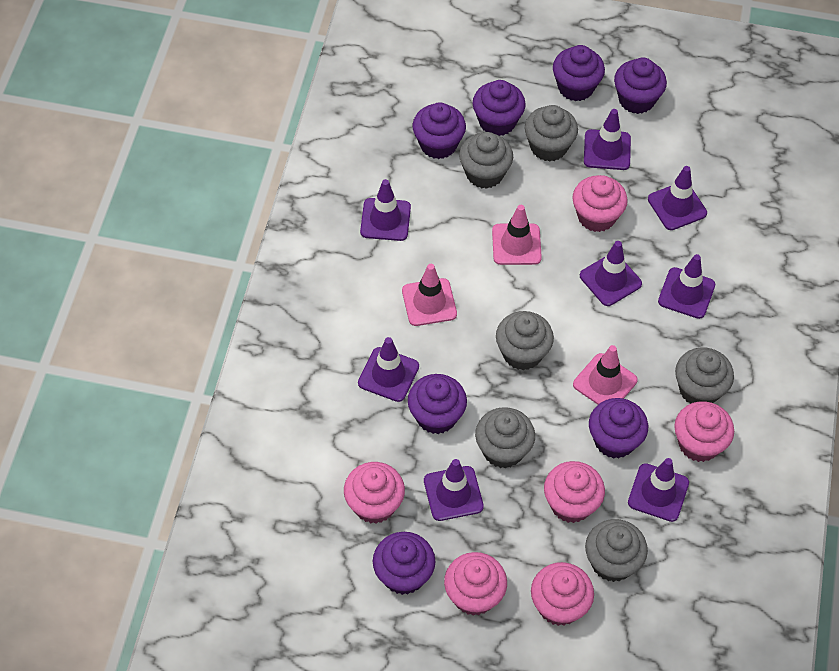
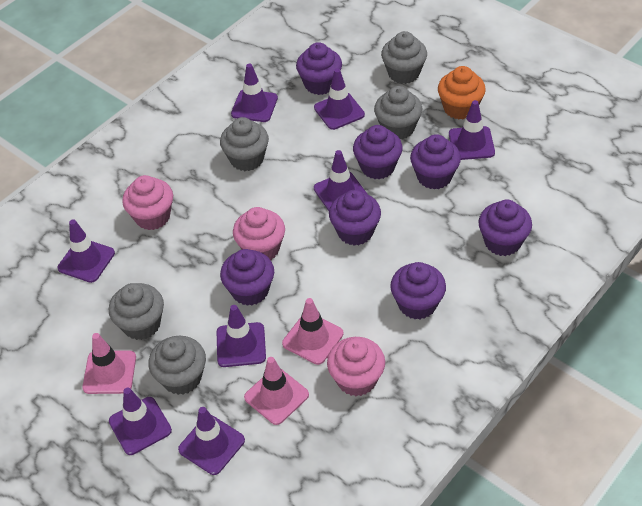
grey cupcake: [459,132,513,189] [475,407,535,468] [496,311,554,370] [525,105,578,162] [585,519,648,582] [675,347,734,404] = 6 -> [109,283,164,340] [149,336,206,395] [220,117,269,171] [374,86,422,139] [381,31,427,84] = 5
orange cupcake: none = 0 -> [438,66,486,119] = 1
pink cupcake: [344,462,405,524] [444,552,507,616] [531,562,594,626] [544,461,605,523] [572,175,628,232] [674,401,734,462] = 6 -> [122,175,173,230] [233,207,285,260] [327,337,385,396] = 3

